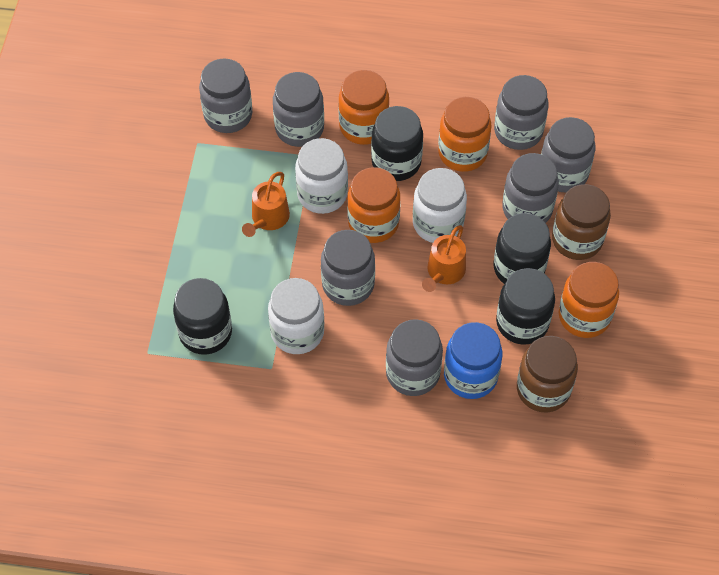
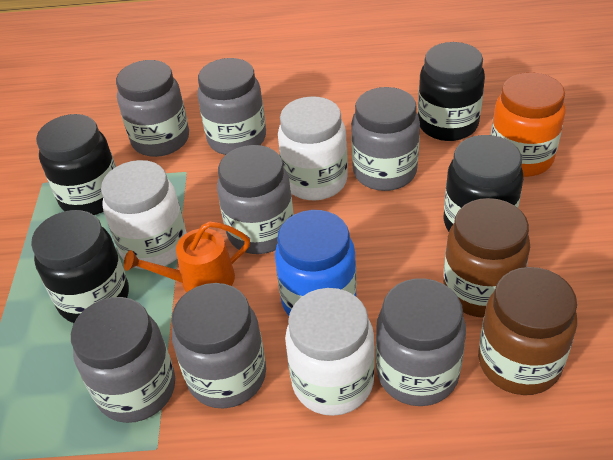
orange jar: [338,70,389,145] [347,167,400,243] [438,97,492,172] [559,262,619,338] = 4 -> [491,73,566,177] = 1
orange watering can: [242,172,290,237] [422,225,466,292] = 2 -> [124,221,250,293] = 1

